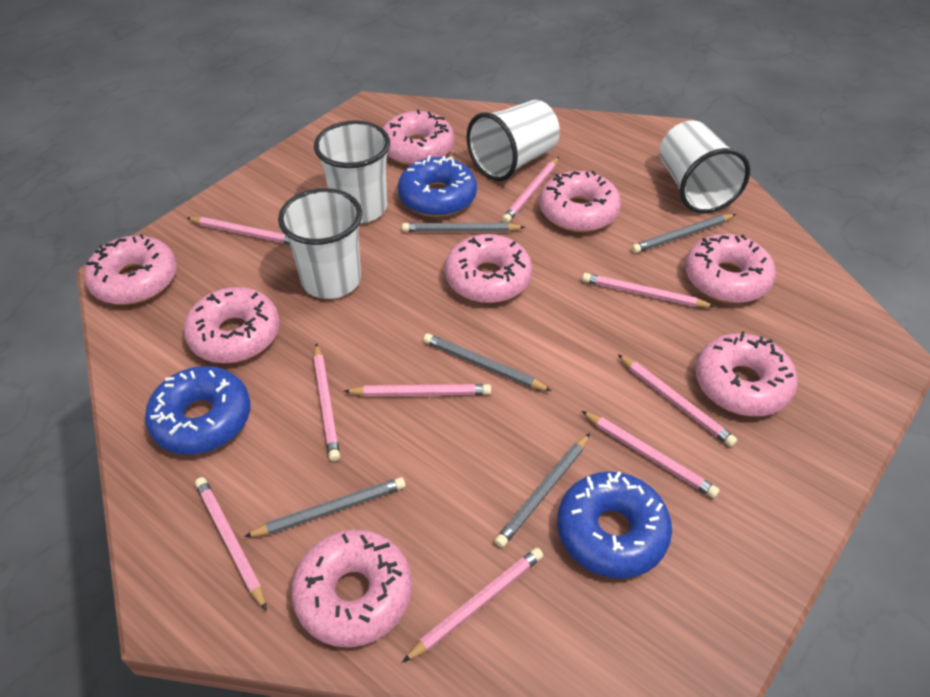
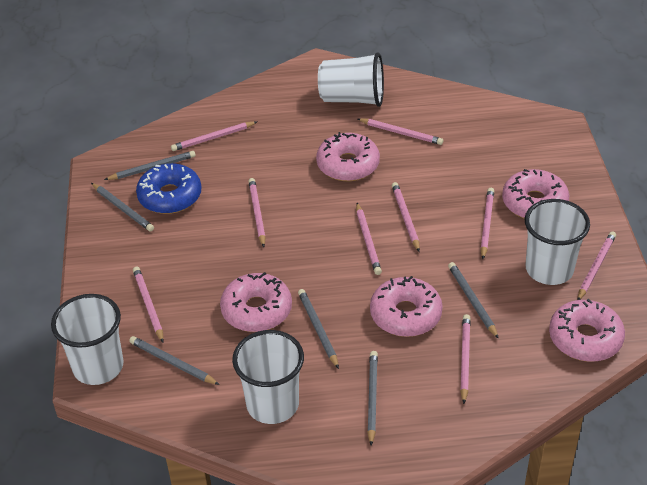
blue donut: [145,366,250,455] [398,155,477,217] [557,471,672,579] = 3 -> [136,163,202,214] = 1
grey pencil: [244,477,406,537] [402,223,525,232] [423,334,552,391] [495,433,590,548] [631,214,736,253] = 5 -> [91,183,154,232] [104,151,196,180] [129,336,220,385] [298,289,339,369] [367,351,378,446] [448,262,499,339] = 6
pink donut: [84,234,177,305] [183,287,280,364] [291,529,412,648] [383,110,454,165] [445,234,532,303] [540,171,621,232] [685,234,776,303] [695,331,798,416] = 8 -> [220,272,292,332] [316,132,380,181] [370,276,443,337] [502,169,569,218] [549,299,625,362] = 5

